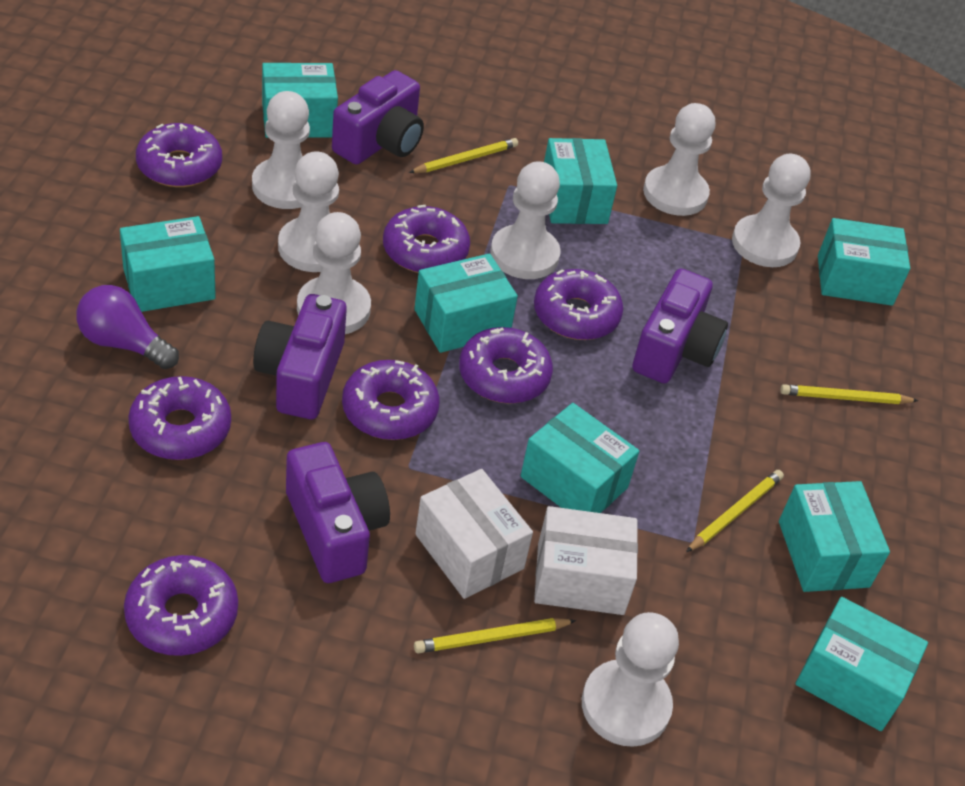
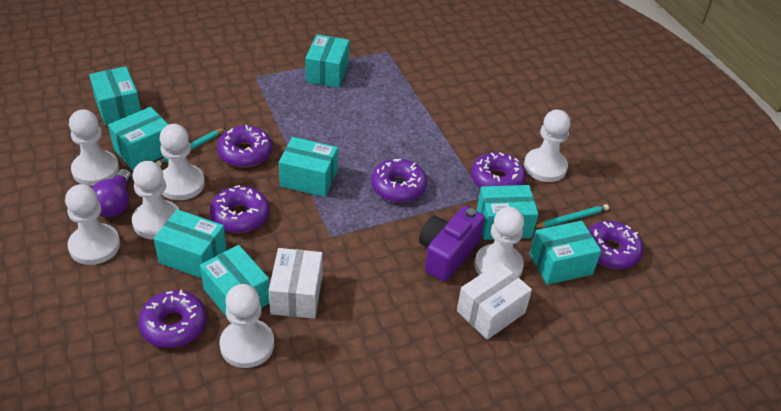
purple camera: [253,294,347,419] [286,442,390,583] [332,70,424,165] [632,268,728,383] = 4 -> [419,206,485,282] = 1
purple donut: [124,555,238,656] [128,376,231,460] [136,123,222,187] [342,360,440,440] [383,205,470,273] [459,327,553,404] [534,269,623,340] = 7 -> [138,290,207,348] [210,185,269,233] [217,125,272,167] [371,159,427,202] [471,152,526,188] [588,221,643,269] = 6
turquoise pencil: none = 0 -> [155,128,225,166] [535,204,609,228] = 2
yellow pencil: [409,138,518,173] [414,618,576,653] [686,470,784,552] [780,384,919,404] = 4 -> none = 0

